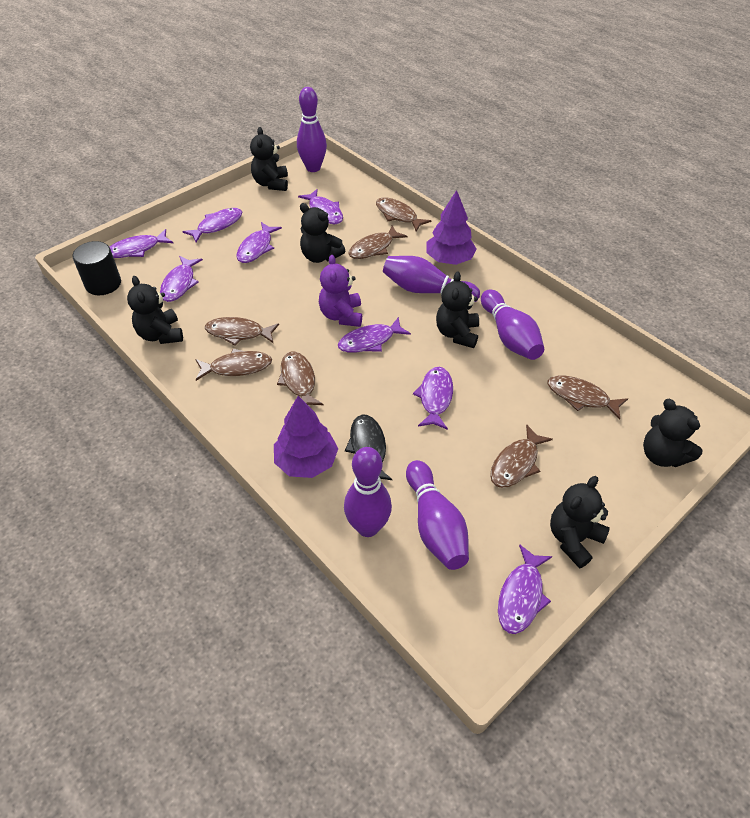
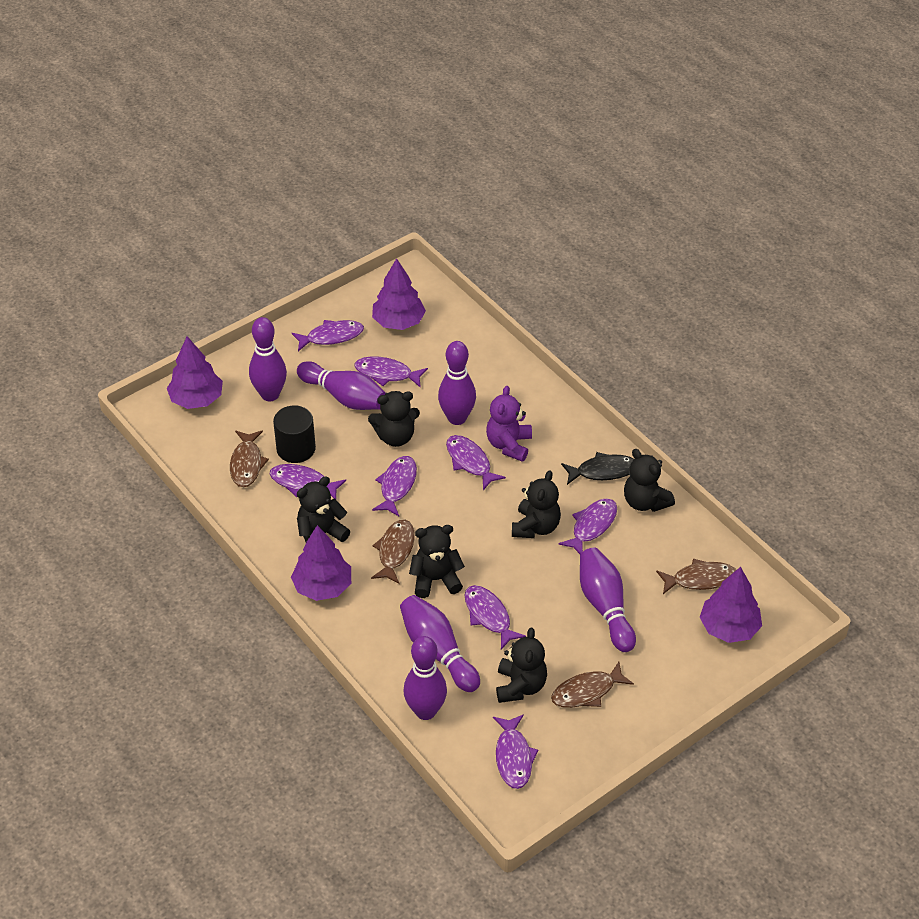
brown fish: [195,349,272,381] [205,317,279,345] [277,351,323,405] [348,226,407,259] [376,198,431,232] [490,424,553,488] [547,375,628,420] = 7 -> [230,431,269,487] [371,520,415,584] [551,662,634,708] [656,558,736,594] = 4
purple bowling pin: [297,87,327,172] [344,447,392,537] [383,256,480,302] [406,460,469,570] [481,289,544,360] = 5 -> [249,317,287,401] [297,361,386,410] [400,595,480,692] [403,636,447,720] [438,341,476,425] [580,548,636,652] = 6
purple tree: [274,396,338,478] [426,190,477,265] = 2 -> [167,336,223,409] [291,525,351,601] [372,258,426,330] [700,567,762,643] = 4

